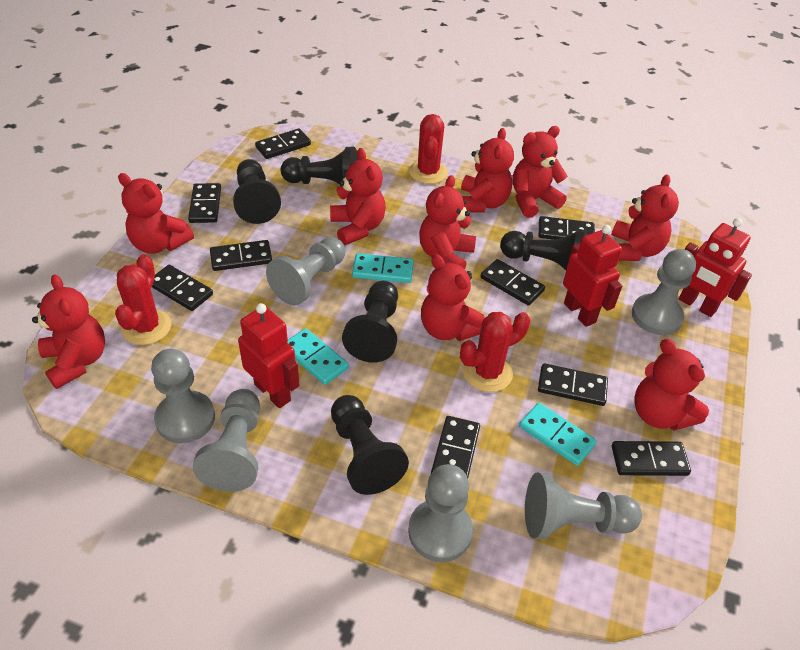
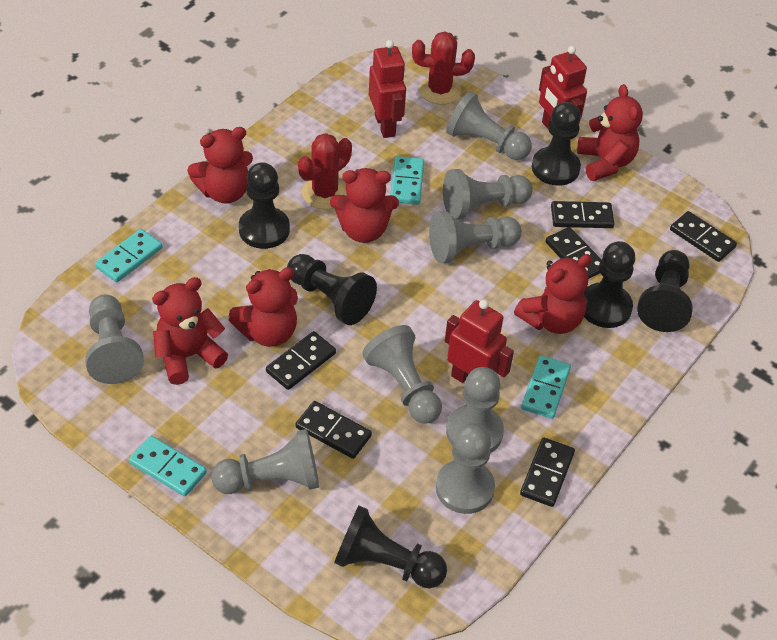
black domino: [152,265,213,311] [188,183,221,223] [210,240,272,271] [255,128,311,159] [431,416,480,478] [480,259,545,306] [538,363,608,406] [539,216,595,240] [612,441,691,476] = 9 -> [266,331,336,390] [296,401,372,459] [520,438,575,507] [545,227,601,279] [551,201,615,228] [670,211,737,262] = 6
black pawn: [233,159,281,224] [281,147,358,185] [331,395,409,495] [342,281,398,363] [500,229,587,270] = 5 -> [239,162,290,249] [287,254,377,325] [334,506,447,588] [532,102,581,186] [584,241,635,328] [637,250,693,332] = 6
grey pawn: [151,348,215,443] [193,389,260,492] [266,237,345,305] [408,464,473,562] [525,472,642,539] [632,249,696,335] = 6 -> [85,295,144,384] [211,429,319,494] [362,325,442,424] [429,211,522,263] [436,423,495,514] [443,169,533,220] [446,91,532,160] [446,367,504,453] = 8
red cactus: [115,254,171,345] [409,114,448,184] [460,312,530,392] = 3 -> [298,133,352,209] [412,31,475,105] = 2
red teddy bear: [32,274,105,389] [118,173,194,254] [330,148,386,245] [419,175,476,269] [421,254,485,341] [461,128,514,212] [513,126,568,218] [611,174,679,261] [634,339,709,430] = 9 -> [152,277,228,385] [187,127,253,204] [229,267,298,347] [330,168,399,243] [514,254,592,334] [577,84,643,181] = 6
turquoise domino: [287,328,349,385] [352,254,414,283] [519,403,597,466] = 3 -> [95,229,163,282] [129,435,207,497] [390,156,424,205] [521,355,571,419] = 4

